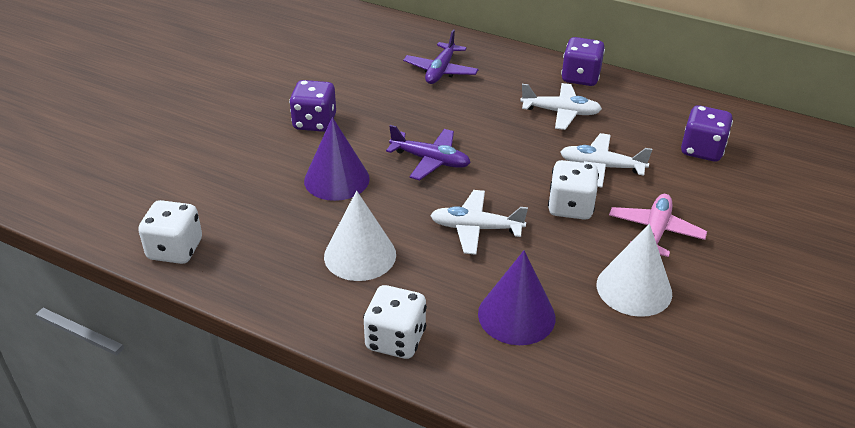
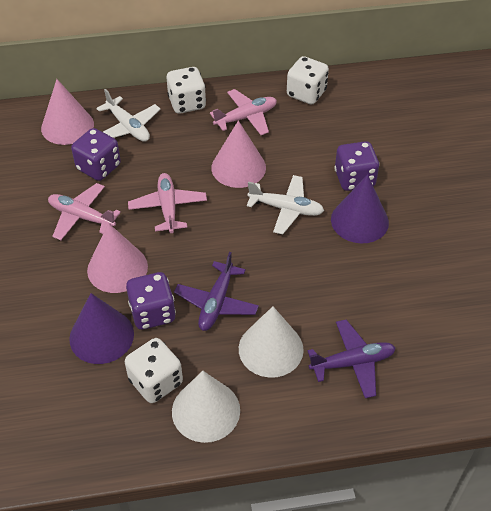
pink cone: none = 0 -> [41,79,94,145] [87,223,148,293] [211,120,266,188] = 3
pink plane: [609,194,707,257] = 1 -> [48,183,121,240] [128,173,207,233] [210,89,277,135] = 3
white plane: [430,190,528,255] [520,83,602,130] [560,133,652,187] = 3 -> [96,89,160,142] [247,175,324,234] = 2

